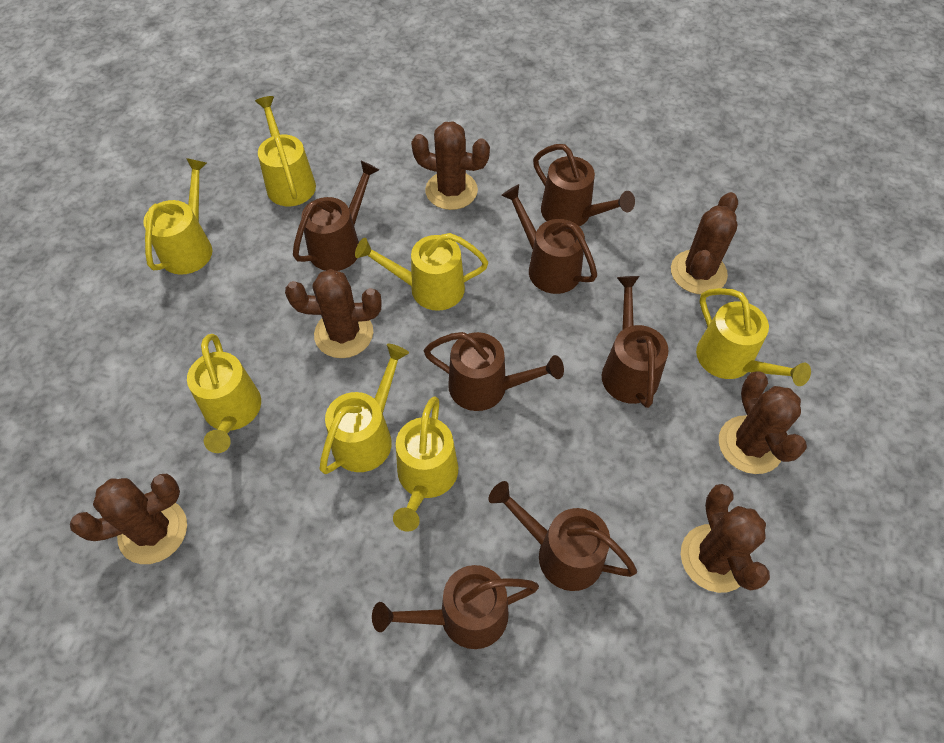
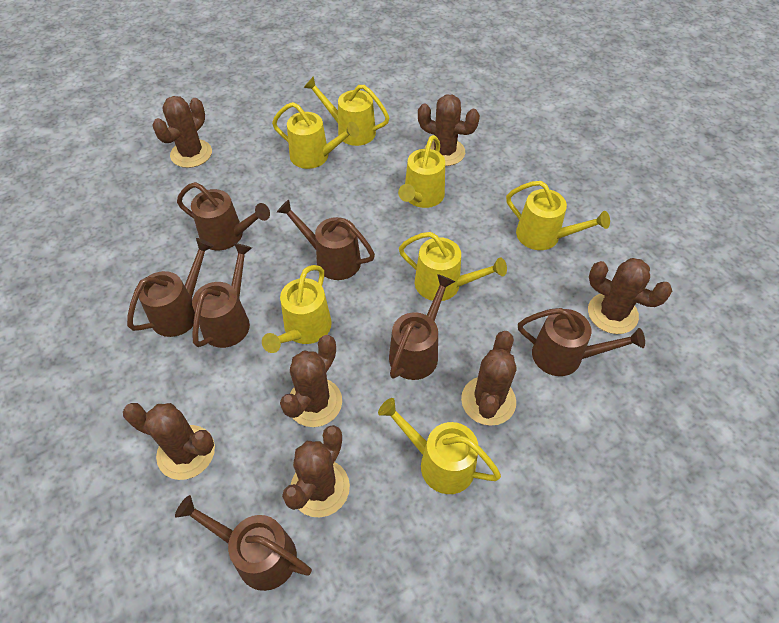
brown cactus: [70,474,187,564] [285,269,381,358] [411,121,490,210] [671,192,738,294] [681,484,770,593] [719,371,807,474] = 6 -> [123,403,215,480] [152,96,212,168] [280,335,342,427] [282,425,350,517] [418,94,480,166] [461,331,517,426] [588,258,672,334] = 7

